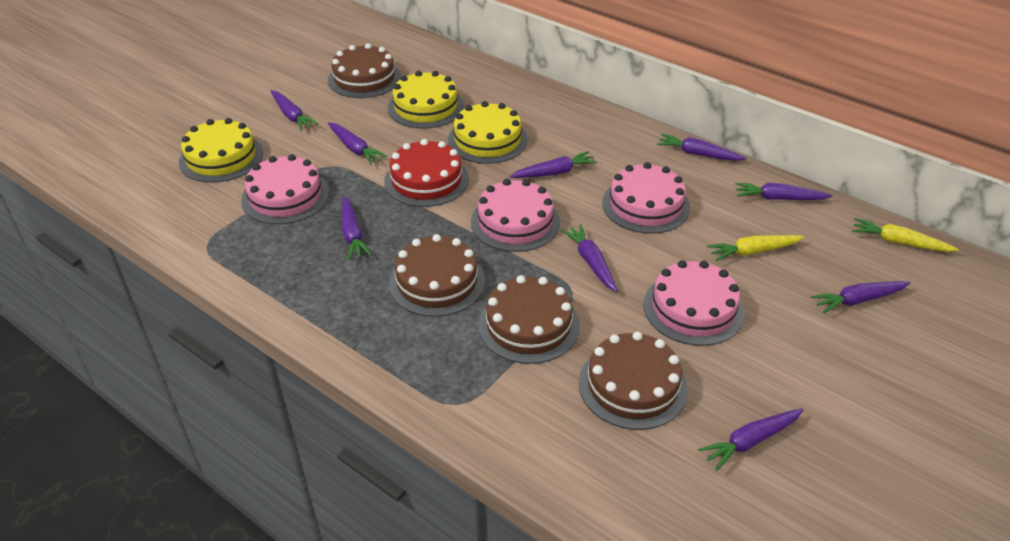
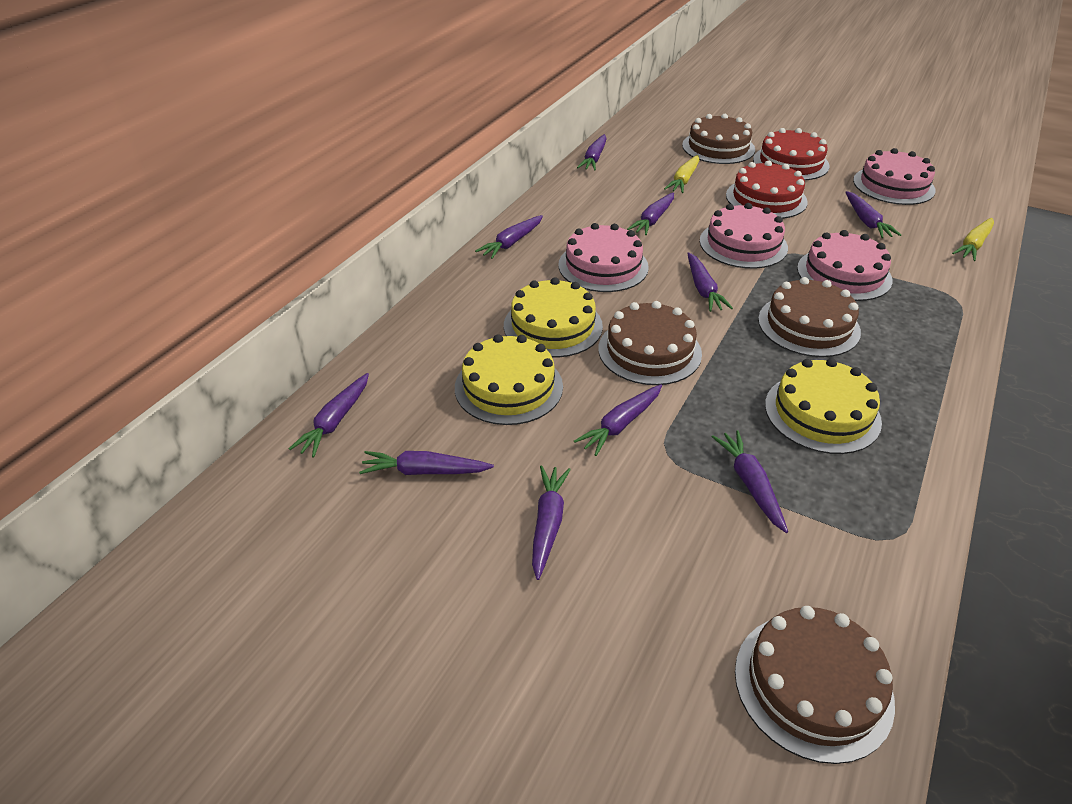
purple carrot: [270,90,318,131] [328,122,387,165] [342,196,372,260] [509,151,597,178] [561,224,618,292] [657,134,747,161] [698,408,804,471] [735,183,832,200] [811,281,911,313] = 9 -> [289,373,369,457] [359,451,494,475] [475,215,543,259] [532,465,571,580] [574,384,662,456] [577,134,607,171] [627,192,674,235] [687,252,733,312] [712,430,788,533] [845,191,901,238] = 10
red cake: [384,139,469,207] = 1 -> [726,160,808,219] [753,128,830,180] = 2

